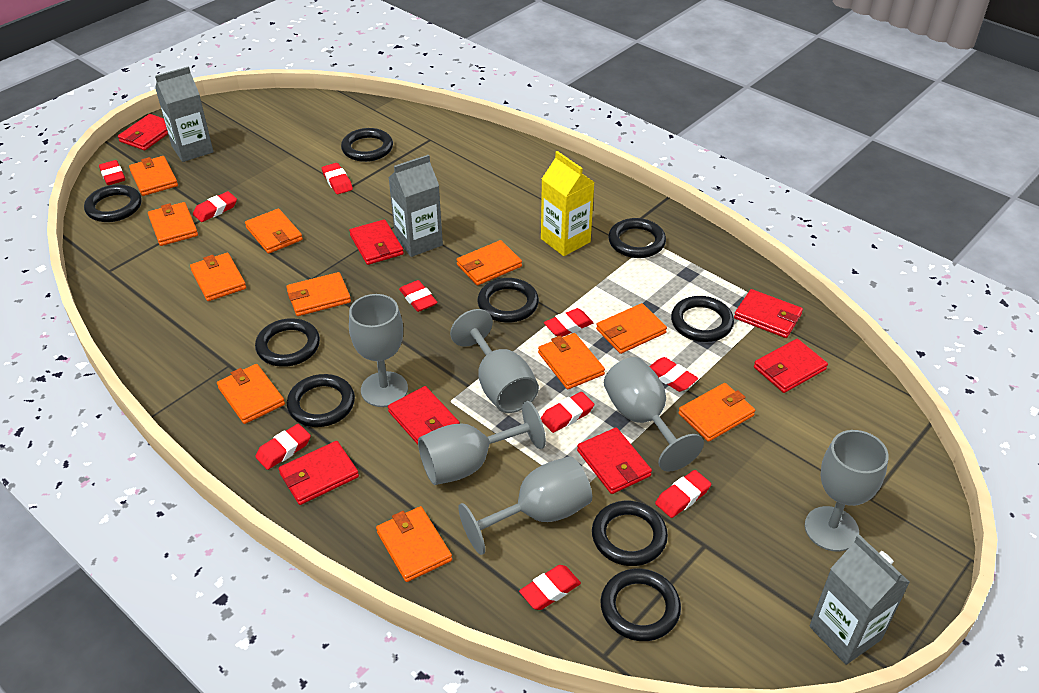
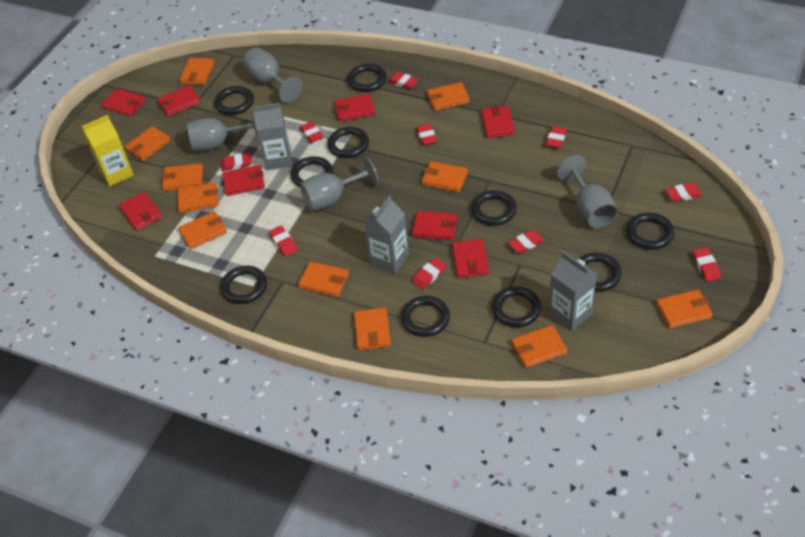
black ring: [84,184,142,222] [255,318,320,367] [287,374,355,427] [341,128,393,162] [478,278,539,323] [592,501,668,566] [600,569,681,641] [608,218,666,258] [671,296,734,342] = 9 -> [214,86,254,115] [220,266,267,304] [291,156,333,187] [327,127,369,158] [347,64,387,92] [401,296,450,337] [471,190,517,226] [492,287,541,327] [579,253,622,292] [627,213,674,250] = 10
grey goblet: [349,294,408,407] [418,401,546,485] [450,309,539,413] [458,456,592,555] [604,357,704,472] [805,430,889,552] = 6 -> [187,115,258,151] [243,47,303,103] [300,157,378,211] [557,155,618,228] = 4
red wallet: [118,114,168,150] [279,441,359,505] [349,219,404,265] [388,386,460,444] [577,427,652,494] [734,289,803,338] [754,339,828,393] = 7 -> [101,88,146,116] [119,192,163,231] [157,85,201,117] [222,165,265,196] [334,94,375,122] [412,211,458,240] [452,239,489,278] [481,106,515,138] = 8

